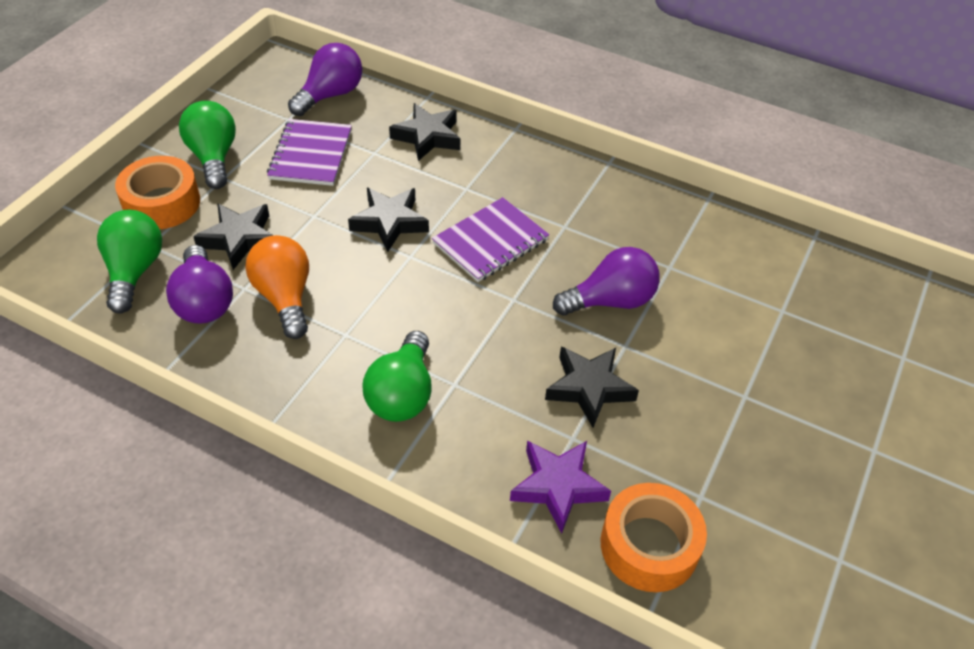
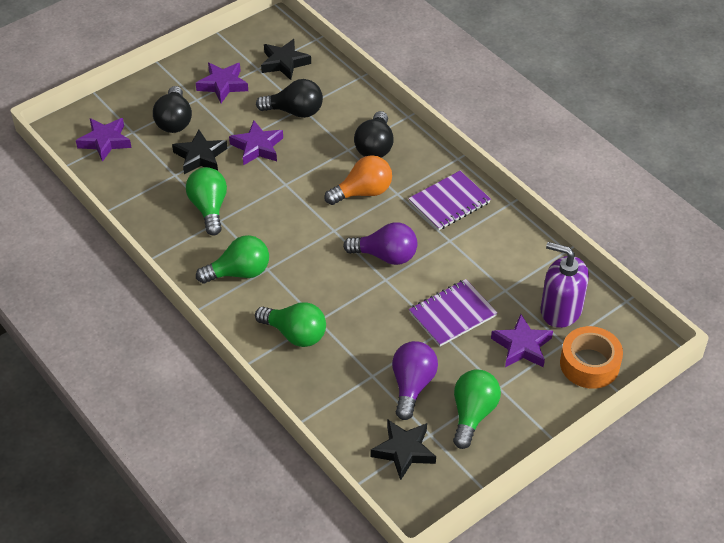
black light bulb: none = 0 -> [153,86,192,133] [256,79,323,118] [354,111,394,158] = 3
black star: [193,203,274,270] [348,188,429,252] [389,103,460,161] [545,347,639,428] = 4 -> [172,130,227,174] [261,39,311,80] [371,419,436,480] = 3
green light bulb: [97,210,162,314] [179,101,236,189] [362,331,432,422] = 3 -> [186,167,227,236] [196,235,269,283] [255,302,326,347] [453,369,501,449] = 4
orange tape: [115,156,200,229] [601,483,707,592] = 2 -> [560,326,623,389] = 1
purple light bulb: [166,245,233,324] [288,43,362,116] [553,247,660,316] = 3 -> [343,223,417,265] [392,341,438,420] = 2
purple soap dispenser: none = 0 -> [540,242,589,328] = 1
purple star: [510,440,611,533] = 1 -> [76,118,131,162] [196,63,248,103] [229,121,283,165] [491,314,553,367] = 4

